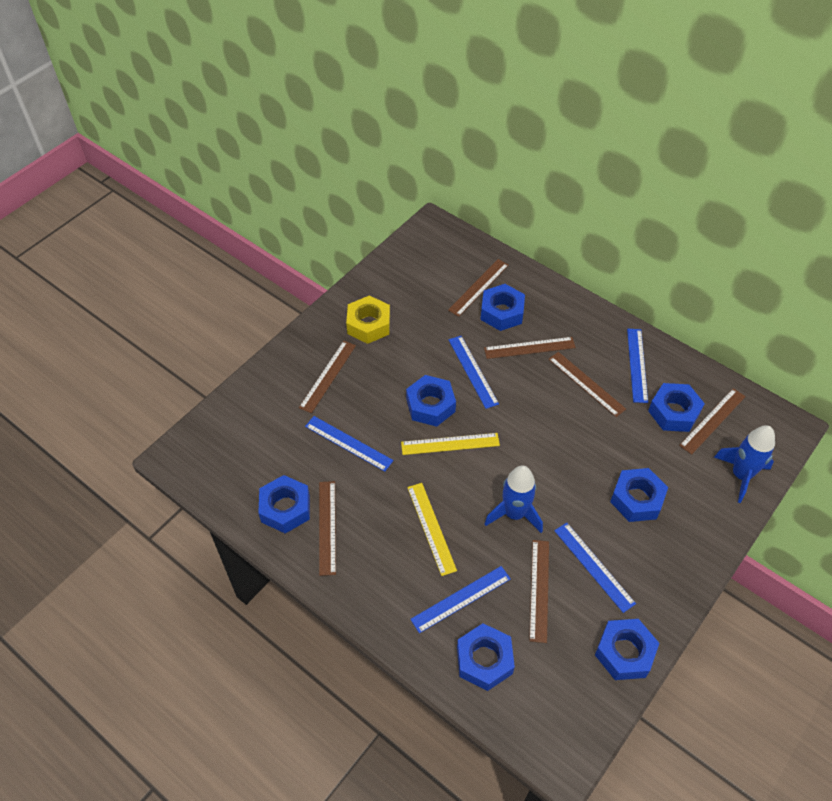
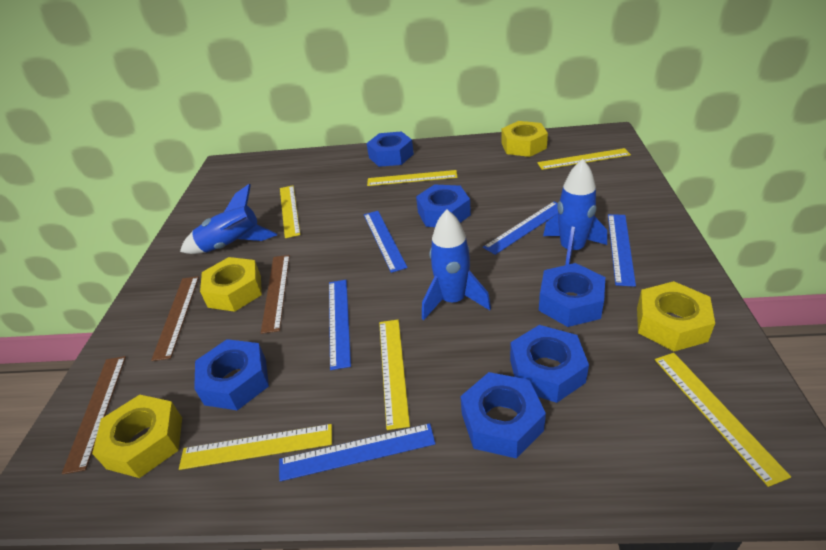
blue nut: [258,475,310,534] [406,375,456,427] [457,623,515,691] [480,284,525,331] [595,619,659,680] [610,468,668,522] [648,383,705,432] = 7 -> [194,339,269,411] [367,131,414,167] [416,185,471,227] [460,372,546,459] [510,325,589,403] [539,263,605,327] = 6
blue rocket: [485,465,543,533] [714,425,775,503] = 2 -> [180,184,277,254] [422,210,491,320] [543,159,607,265] = 3
brown ruler: [299,341,356,413] [319,481,336,576] [448,259,509,317] [484,337,576,359] [529,540,549,643] [548,352,626,417] [679,388,746,455] = 7 -> [62,356,126,475] [151,276,199,361] [261,255,290,334] = 3
yellow nut: [346,295,390,344] = 1 -> [92,395,182,478] [200,257,262,312] [501,121,548,157] [637,281,715,351] = 4
yellow ruler: [401,433,500,455] [407,483,457,576] = 2 -> [179,424,332,470] [280,185,301,238] [367,170,458,186] [379,320,410,430] [537,148,631,170] [655,353,791,487] = 6

